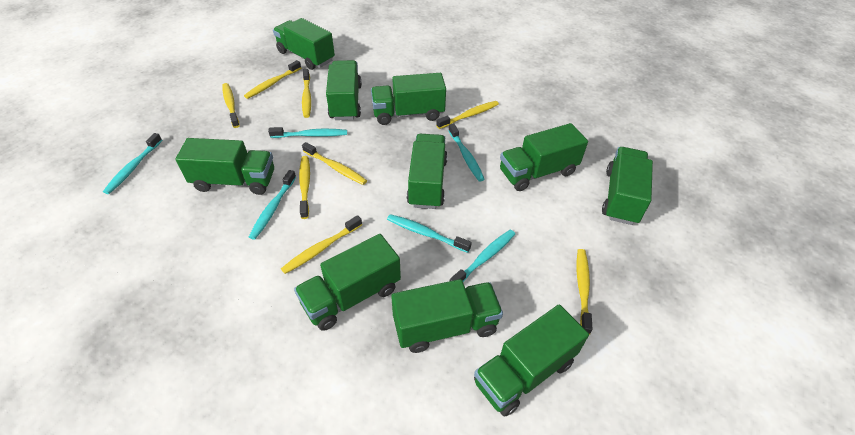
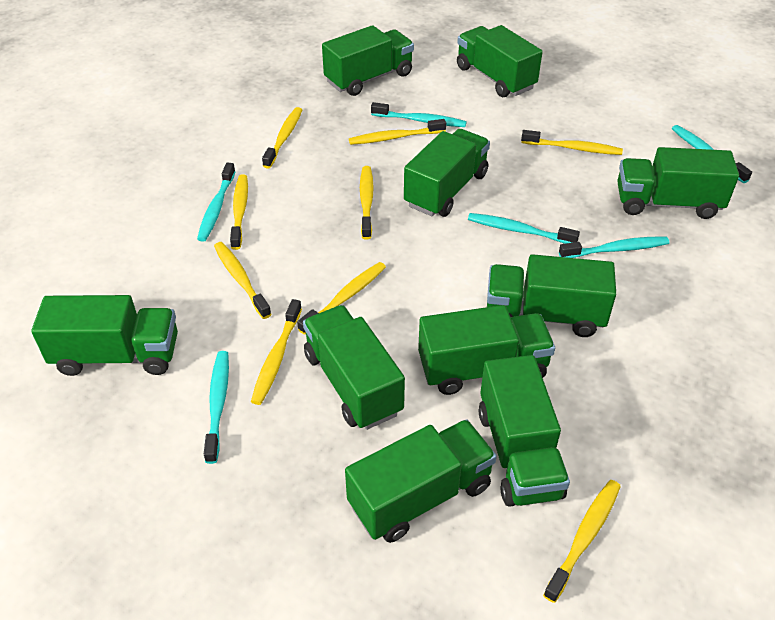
yellow toothbrush: [223,83,240,128] [244,60,301,99] [281,215,362,274] [299,156,310,219] [302,69,311,118] [302,142,367,185] [436,101,499,129] [577,249,593,335] = 8 -> [214,242,271,319] [230,175,248,250] [251,299,302,405] [262,107,302,169] [297,262,386,335] [349,119,446,145] [360,166,374,239] [521,130,623,155] [543,480,621,603] = 9

